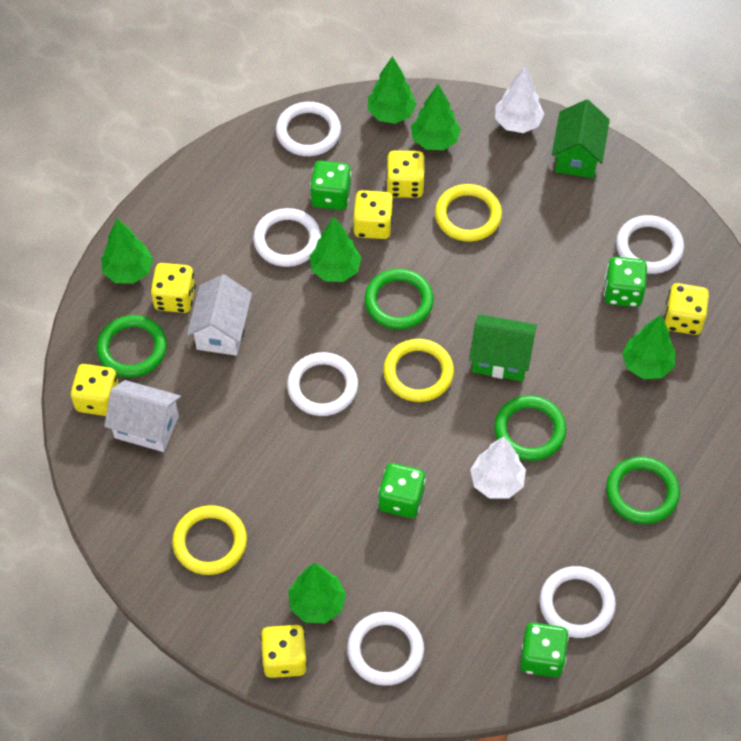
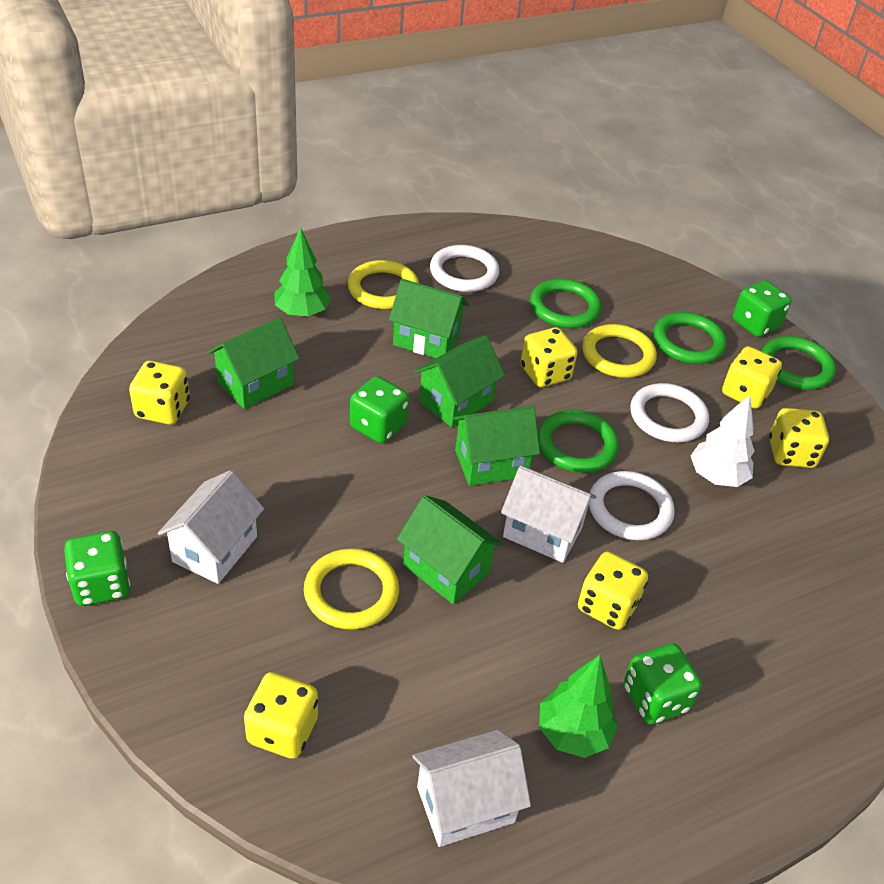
green house: [469,314,537,381] [552,99,610,178] = 2 -> [208,317,300,409] [389,279,469,358] [397,495,503,604] [414,335,505,427] [453,406,540,486] = 5
green tree: [101,219,153,284] [288,563,346,623] [310,217,362,282] [368,56,417,124] [411,84,461,150] [622,315,675,379] = 6 -> [274,227,331,318] [539,655,618,758] = 2
white house: [104,380,181,452] [187,275,252,356] = 2 -> [158,470,264,584] [412,730,531,847] [501,466,597,563] = 3
white ring: [253,208,321,267] [276,102,341,156] [287,352,358,416] [347,612,424,686] [540,566,616,638] [616,215,684,274] = 6 -> [430,245,500,292] [589,471,675,540] [630,383,709,442] = 3
white tree: [470,436,526,499] [495,66,544,133] = 2 -> [691,394,754,487] = 1

